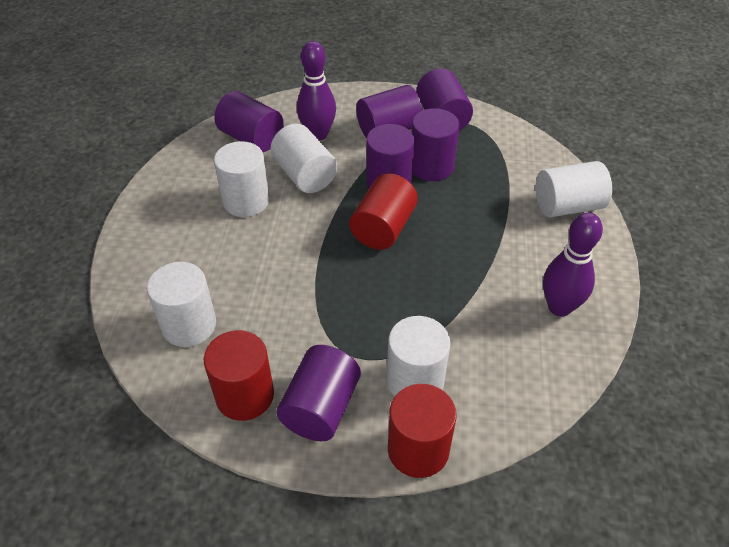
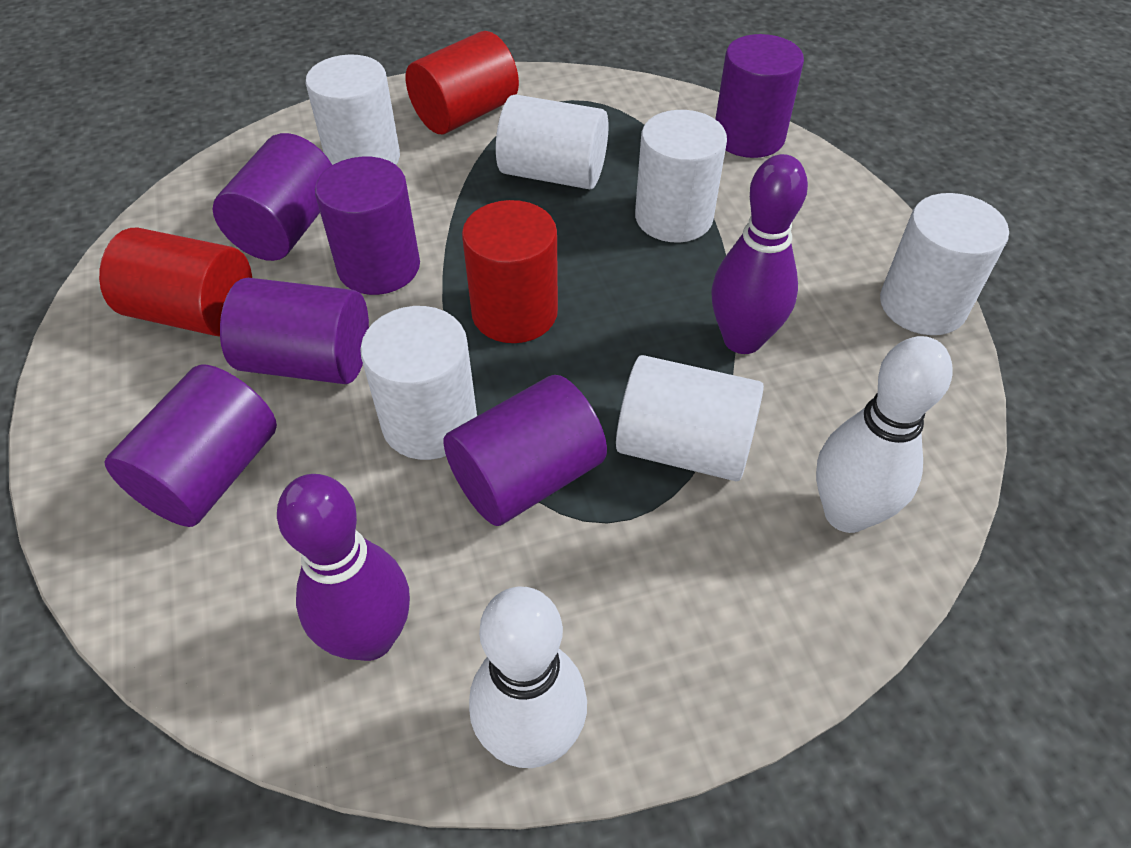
white bowling pin: none = 0 -> [469,587,587,768] [816,336,953,533] = 2
white cylinder: [147,262,216,347] [214,141,269,217] [271,124,337,193] [387,316,451,396] [536,161,612,218] = 5 -> [306,54,400,165] [360,306,477,460] [496,94,609,189] [616,355,764,481] [635,110,727,243] [880,193,1009,335] = 6

